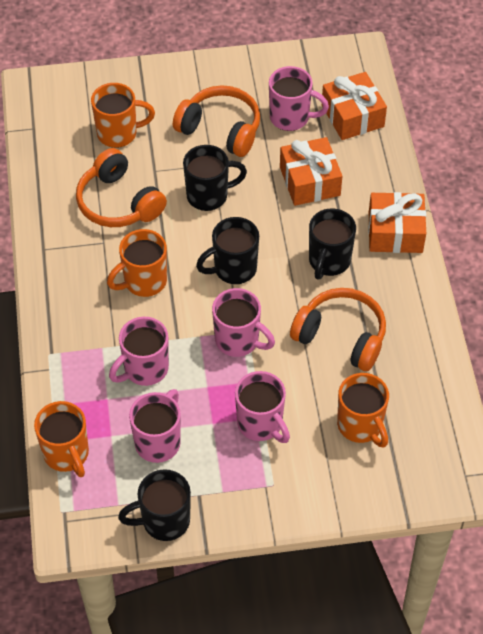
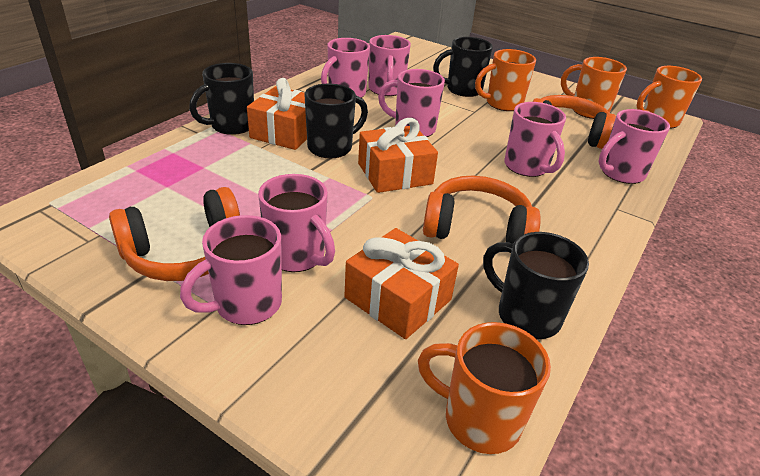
pink mug: [109,317,169,386] [129,389,181,463] [212,288,275,357] [235,371,290,443] [269,66,329,131] = 5 -> [180,215,282,325] [258,174,335,272] [321,38,370,98] [368,35,411,96] [378,69,445,137] [504,102,566,177] [599,109,670,184] = 7

